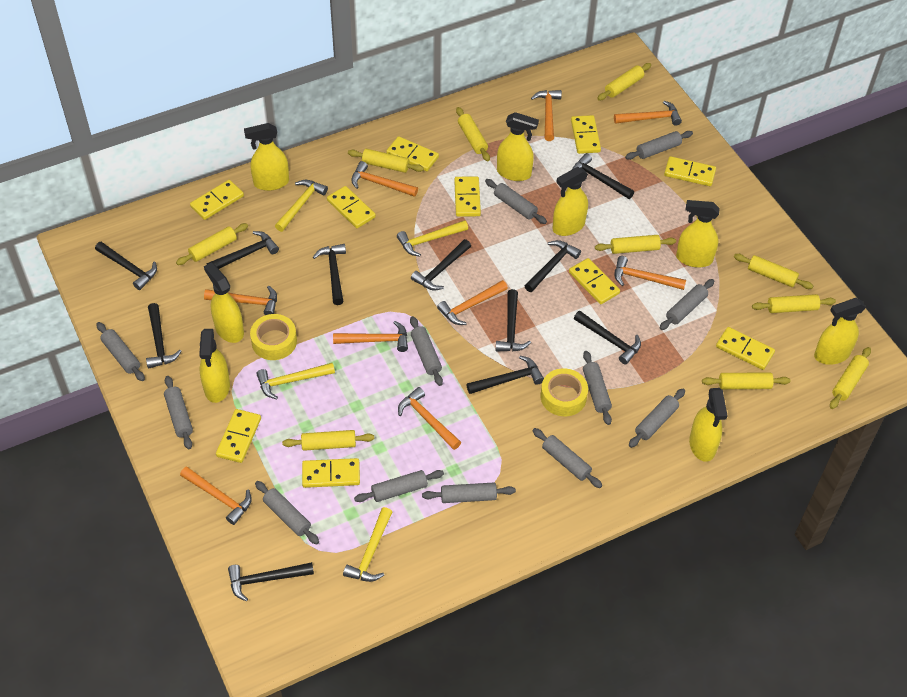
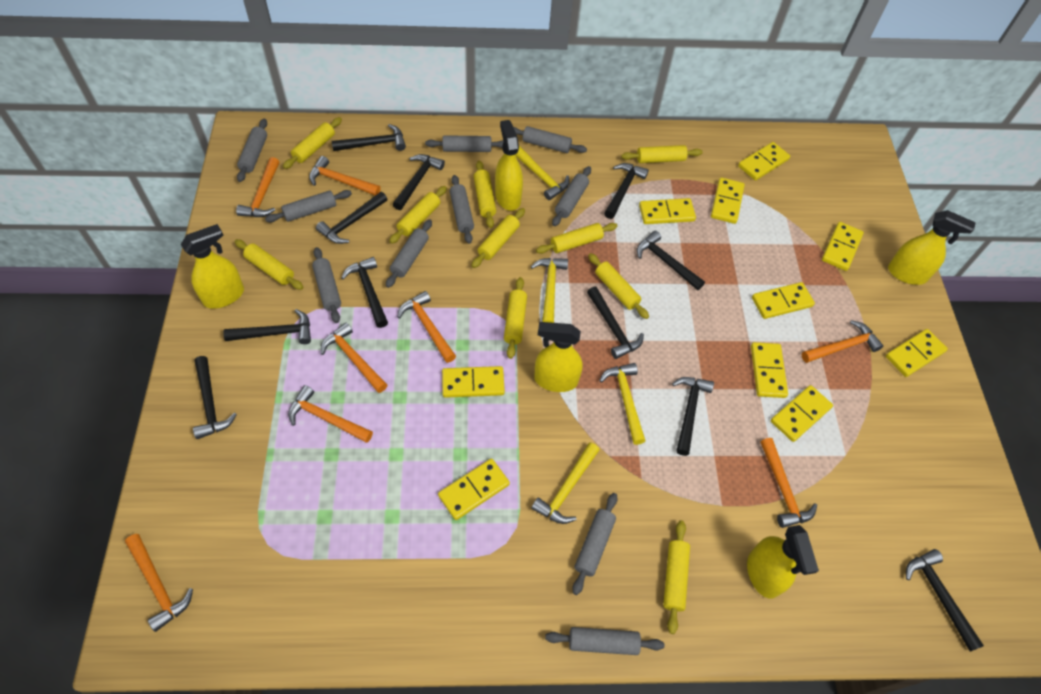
grey rolling pin: [96,322,145,381] [164,376,193,449] [255,481,319,544] [354,470,444,502] [410,316,443,386] [422,483,516,503] [485,179,547,224] [532,428,602,488] [583,351,612,425] [625,131,693,160] [629,388,685,448] [660,279,714,330] = 12 -> [237,119,267,182] [265,190,352,222] [312,247,341,323] [386,219,432,288] [425,135,504,152] [450,175,474,244] [513,126,587,153] [545,627,664,655] [552,166,591,226] [572,493,618,595] = 10
orange hammer: [180,466,252,525] [204,286,277,315] [333,321,408,352] [351,161,418,197] [398,387,461,450] [437,280,508,325] [531,90,562,141] [614,101,682,126] [615,256,686,290] = 9 -> [125,534,193,632] [236,157,279,217] [288,385,373,443] [309,156,381,196] [321,323,387,393] [398,291,456,363] [760,438,817,528] [802,320,883,363] = 8
yellow spray bottle: [199,329,230,403] [204,262,244,343] [244,123,289,191] [497,112,539,181] [552,167,588,236] [676,200,720,267] [689,388,727,462] [814,298,866,365] = 8 -> [181,224,244,309] [495,120,523,211] [534,322,583,392] [747,525,819,599] [888,210,976,285] = 5
yellow tape: [250,314,297,360] [541,368,588,416] = 2 -> none = 0

